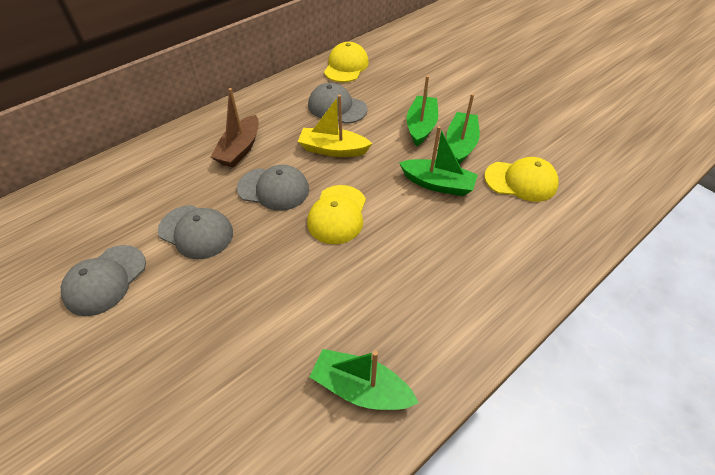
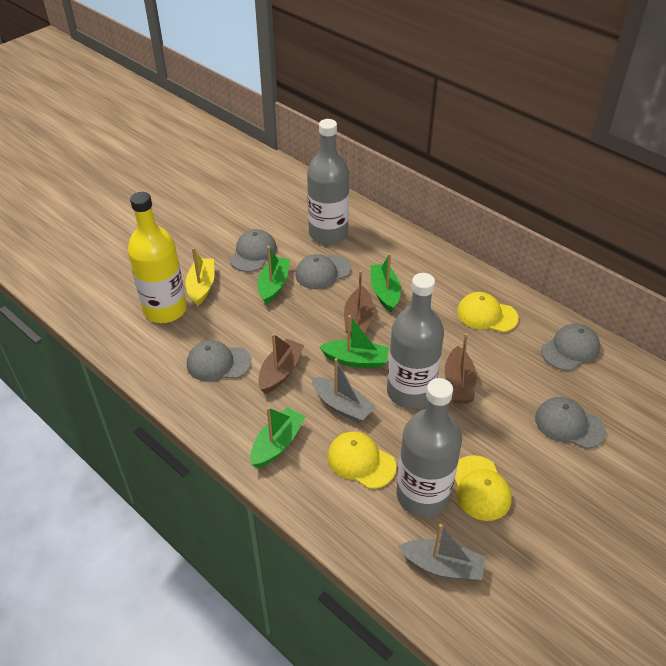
brown boat: [211,88,259,168] = 1 -> [258,333,304,394] [344,270,374,336] [445,333,477,404] = 3
grey boat: none = 0 -> [312,358,376,423] [398,524,485,581] = 2
grey bottle: none = 0 -> [307,119,349,245] [387,273,444,409] [396,378,462,517] = 3
grey cap: [61,245,146,316] [158,205,233,259] [237,165,309,211] [308,83,368,124] = 4 -> [187,340,252,381] [230,229,277,272] [295,254,351,289] [535,397,606,449] [541,324,600,371] = 5
yellow bottle: none = 0 -> [128,192,187,323] = 1

